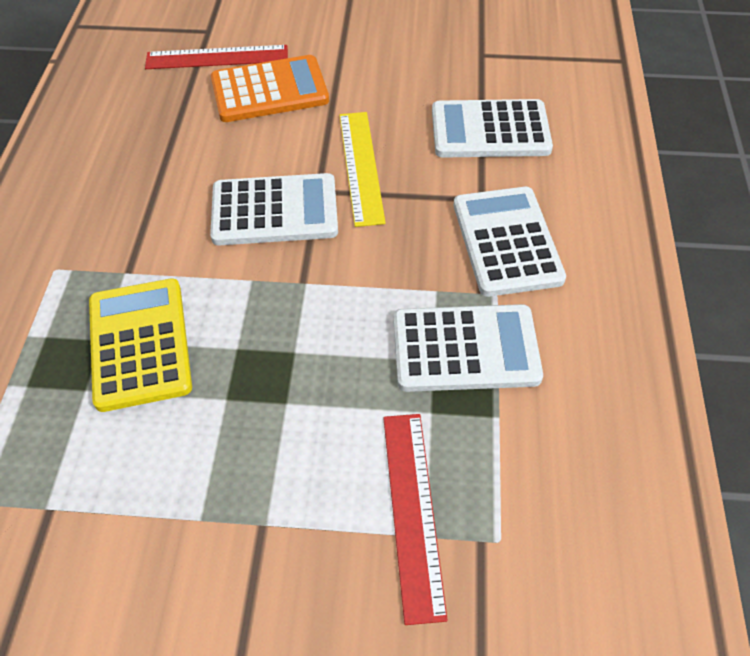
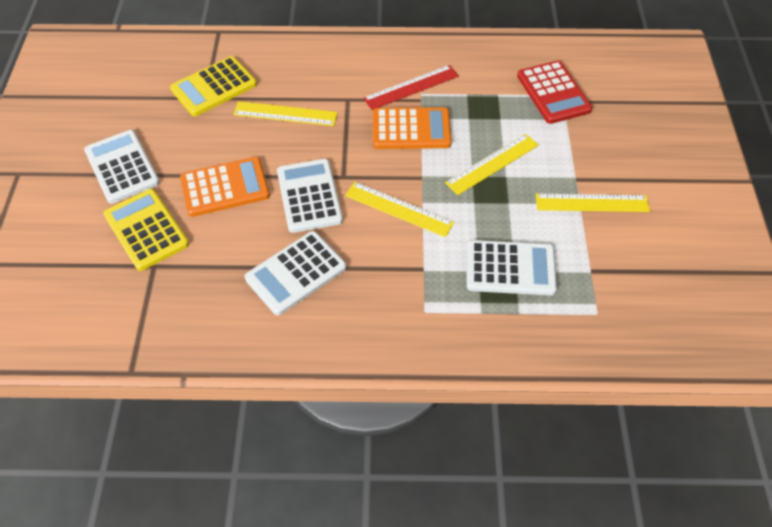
orange calculator: [211,55,329,122] = 1 -> [180,157,270,217] [373,107,452,149] = 2
red calculator: none = 0 -> [517,61,593,124] = 1
red ruler: [145,45,288,69] [383,414,448,625] = 2 -> [363,65,459,110] = 1
yellow calculator: [89,278,192,412] = 1 -> [103,189,189,271] [170,56,257,116] = 2
yellow ruler: [339,112,386,227] = 1 -> [233,101,338,126] [345,182,454,237] [445,134,539,195] [535,193,650,212] = 4

